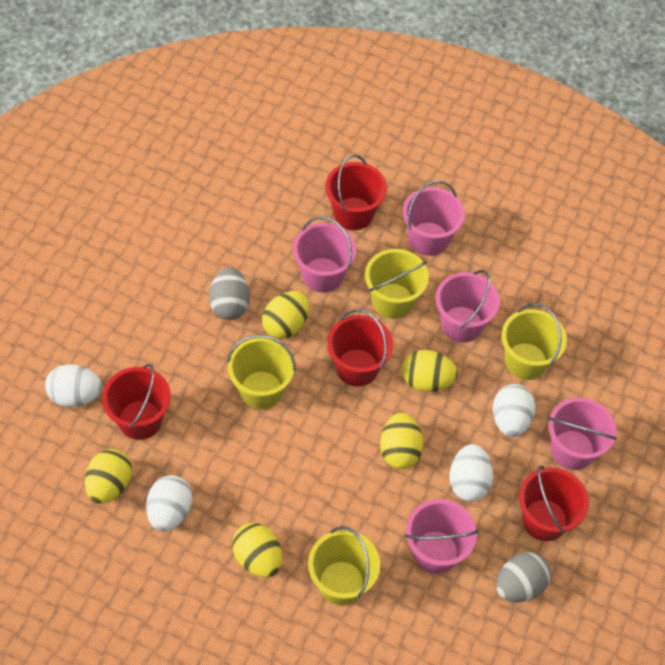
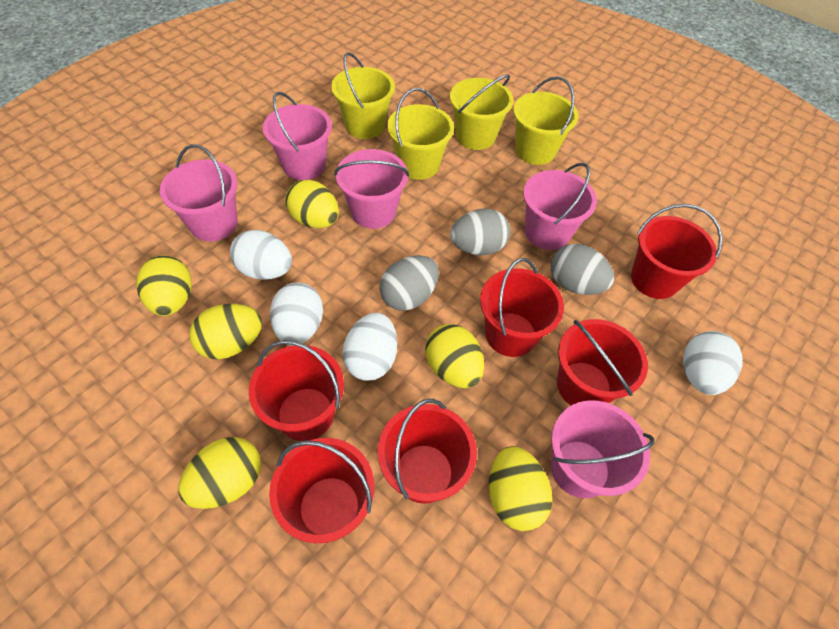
grey egg: [209,268,250,320] [496,552,551,602] = 2 -> [379,255,439,311] [450,208,510,255] [551,244,614,295] = 3
red bucket: [102,364,171,440] [325,154,387,230] [327,309,393,387] [519,465,589,541] = 4 -> [249,340,344,441] [269,438,374,543] [378,399,477,504] [480,258,564,357] [557,319,648,405] [631,204,722,299] = 6
yellow egg: [85,449,132,504] [232,523,282,577] [262,291,309,339] [380,412,423,469] [402,350,458,392] = 5 -> [136,255,191,316] [178,437,261,509] [189,304,262,360] [285,179,339,228] [425,324,484,388] [489,446,552,531] = 6

